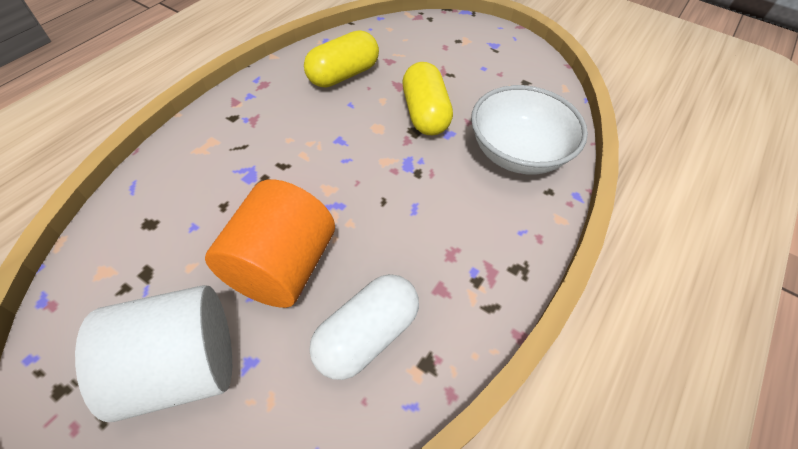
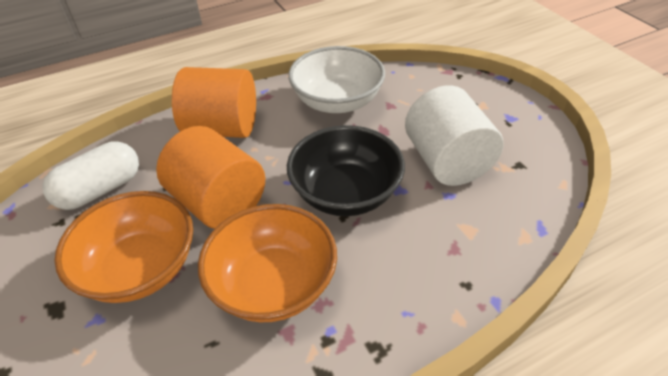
black bowl: none = 0 -> [287,125,405,216] = 1
orange bowl: none = 0 -> [54,191,193,303] [198,204,337,322] = 2
orange cylinder: [205,179,335,308] = 1 -> [156,126,265,229] [172,67,256,138] = 2
yellow capsule: [304,31,379,88] [403,62,453,135] = 2 -> none = 0

